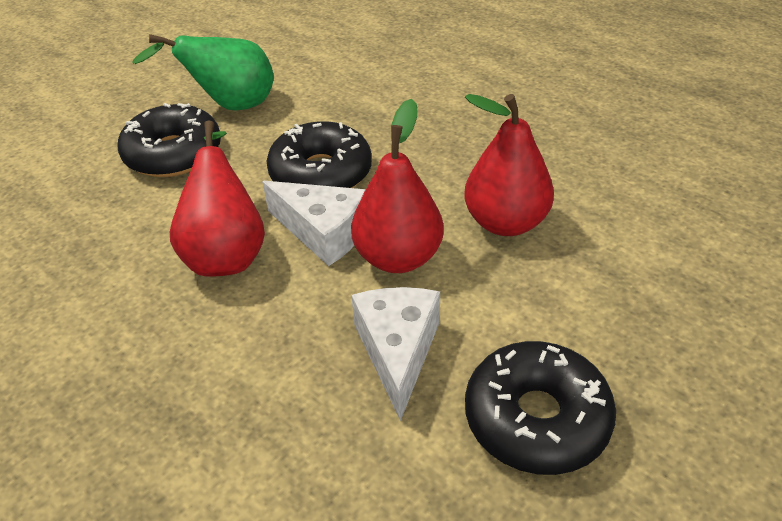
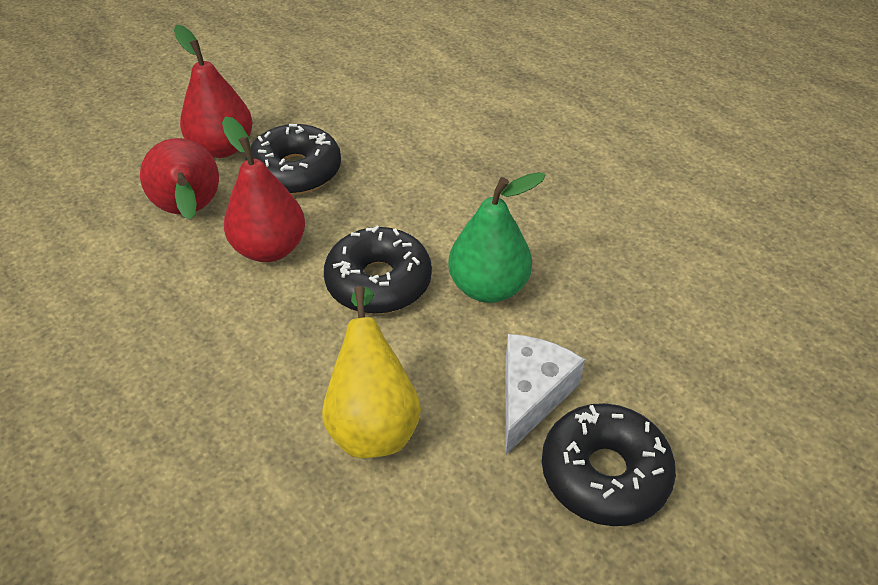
white cheese: [262,181,366,266] [351,287,440,421] = 2 -> [505,334,585,455] = 1
yellow pear: none = 0 -> [322,286,421,458] = 1

